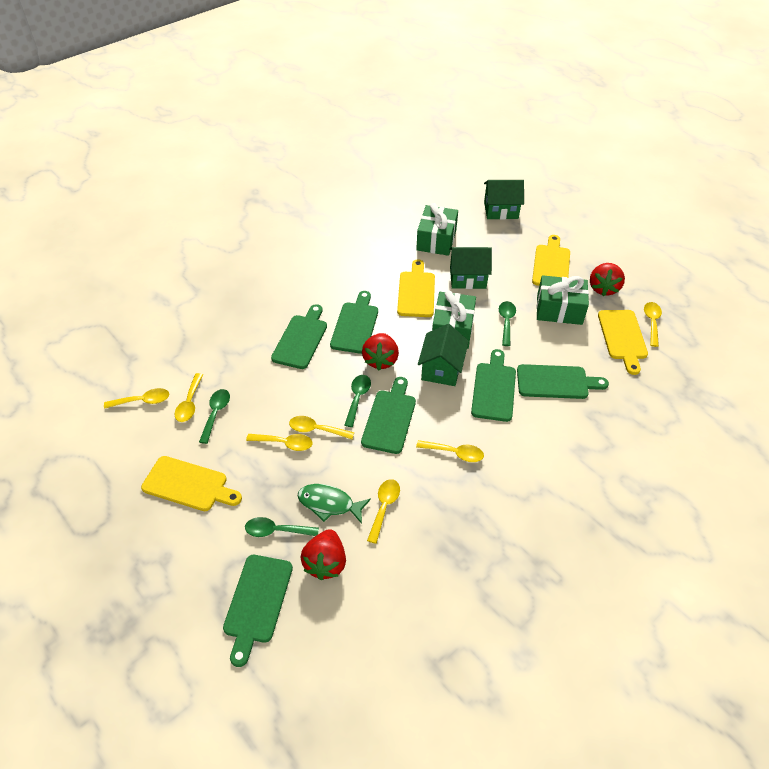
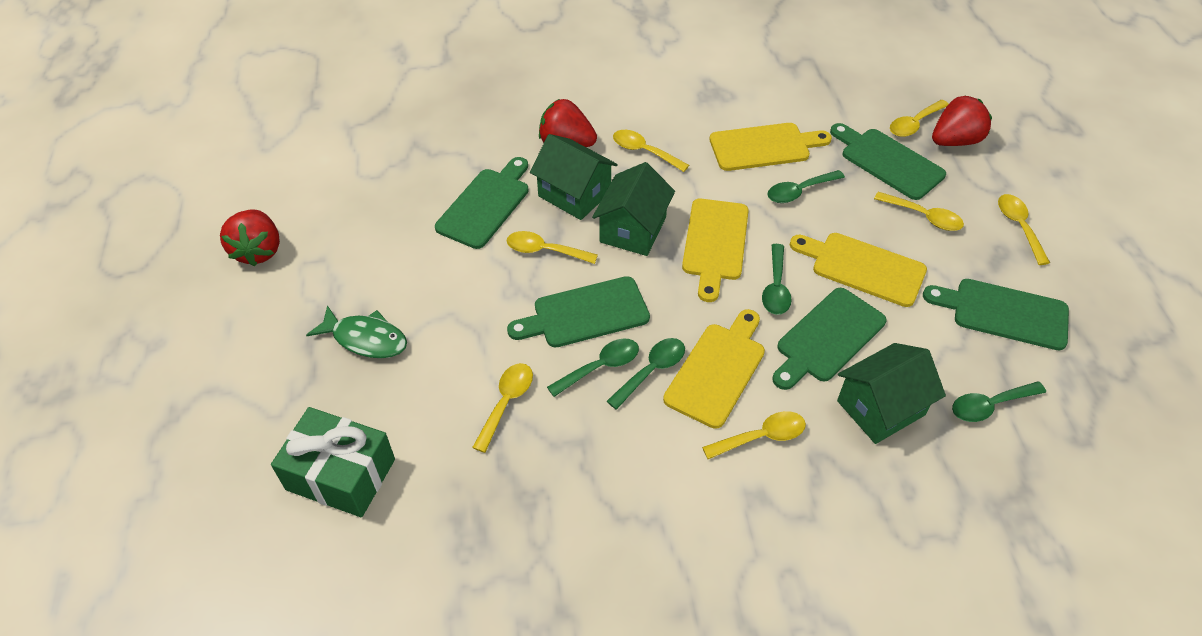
green cutting board: [223,555,293,667] [271,304,327,369] [330,291,378,354] [361,377,416,454] [471,349,516,422] [517,364,609,399] = 6 -> [435,157,529,249] [507,276,650,347] [772,288,887,390] [830,123,946,200] [923,279,1069,351] = 5
green gift: [416,203,458,256] [432,291,476,349] [536,275,589,325] = 3 -> [271,407,395,517] = 1
green spoon: [199,389,230,444] [245,517,319,537] [344,375,371,427] [499,301,516,346] = 4 -> [547,339,639,397] [607,338,685,410] [762,244,792,315] [768,170,845,203] [952,381,1046,422] = 5

